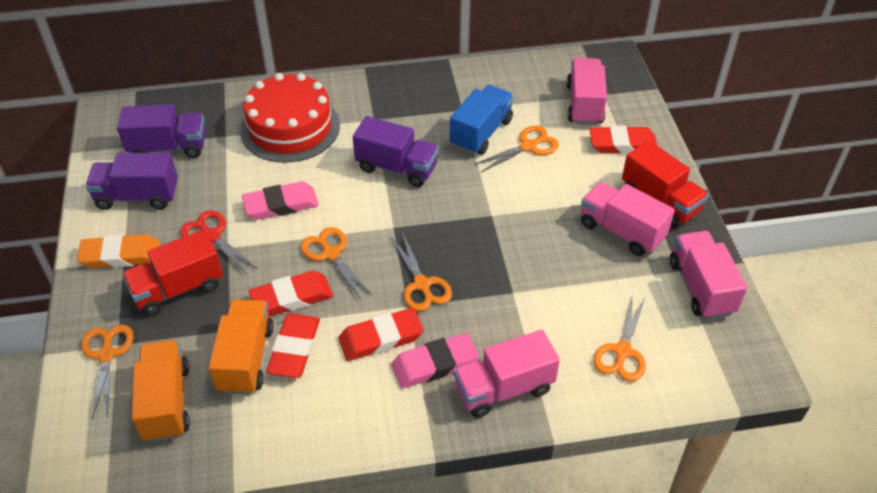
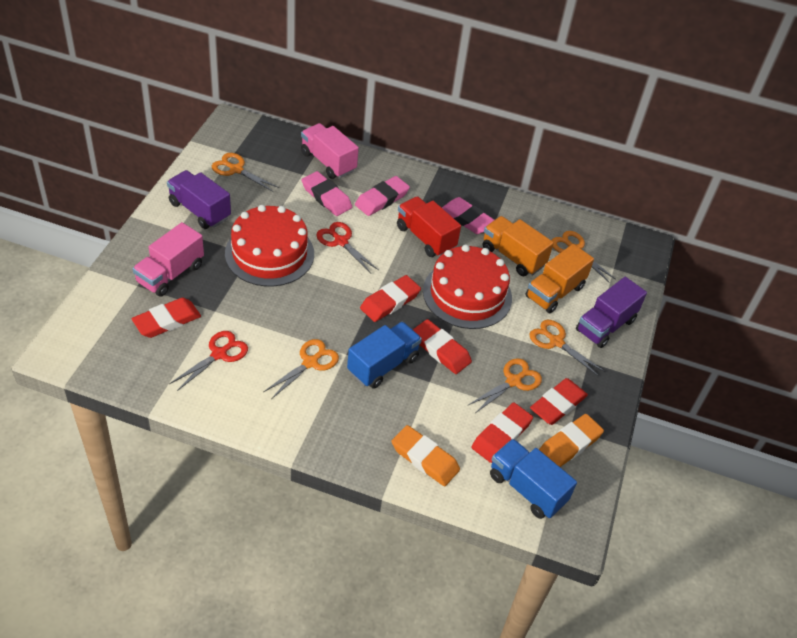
blue truck: [450,85,514,155] = 1 -> [347,322,422,389] [490,439,577,519] = 2
orange eraser: [77,234,160,268] = 1 -> [391,425,460,486] [539,414,604,467] = 2
pink eraser: [242,182,319,220] [391,333,479,388] = 2 -> [302,171,352,216] [355,176,410,216] [442,197,494,234] = 3
pink truck: [454,330,560,418] [566,58,607,125] [581,182,675,256] [670,231,747,319] = 4 -> [132,222,204,297] [301,123,359,179] = 2
purple truck: [85,153,178,210] [117,104,206,158] [353,116,439,187] = 3 -> [167,170,231,229] [576,277,647,348] = 2
red cake: [240,73,340,163] = 1 -> [225,205,314,287] [423,245,512,329] = 2
red eraser: [249,271,333,316] [266,314,320,378] [338,308,424,361] [590,126,657,154] = 4 -> [131,298,201,338] [360,275,421,322] [413,319,472,374] [472,403,533,463] [530,378,588,425] = 5
red scissors: [180,210,258,274] = 1 -> [169,331,248,391] [316,222,378,273] = 2
red truck: [122,230,223,316] [622,141,709,227] = 2 -> [397,196,461,257] = 1

